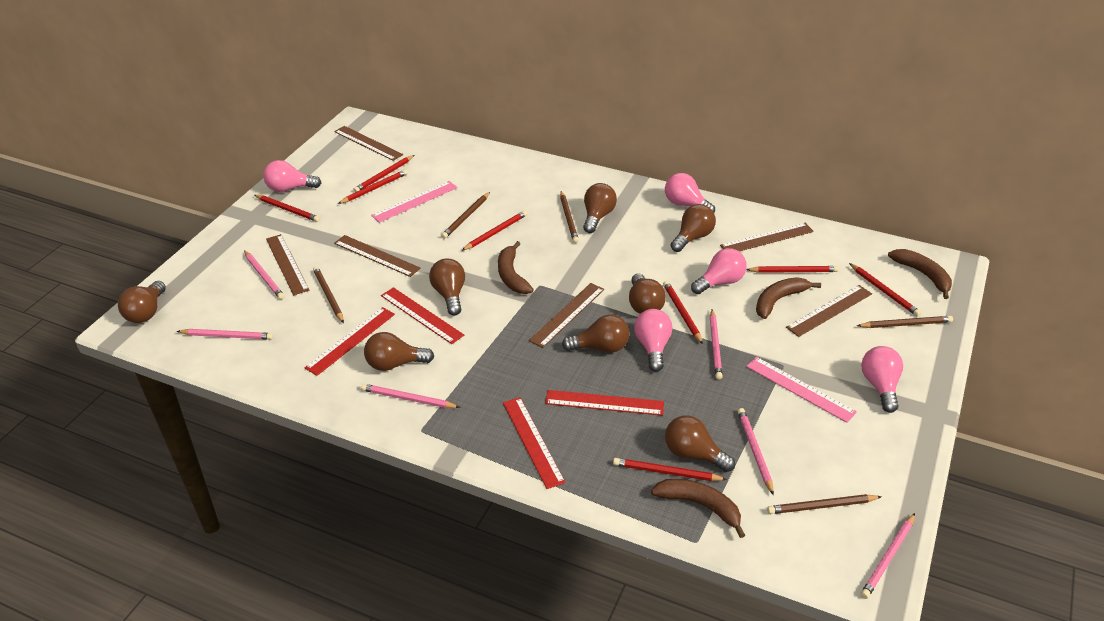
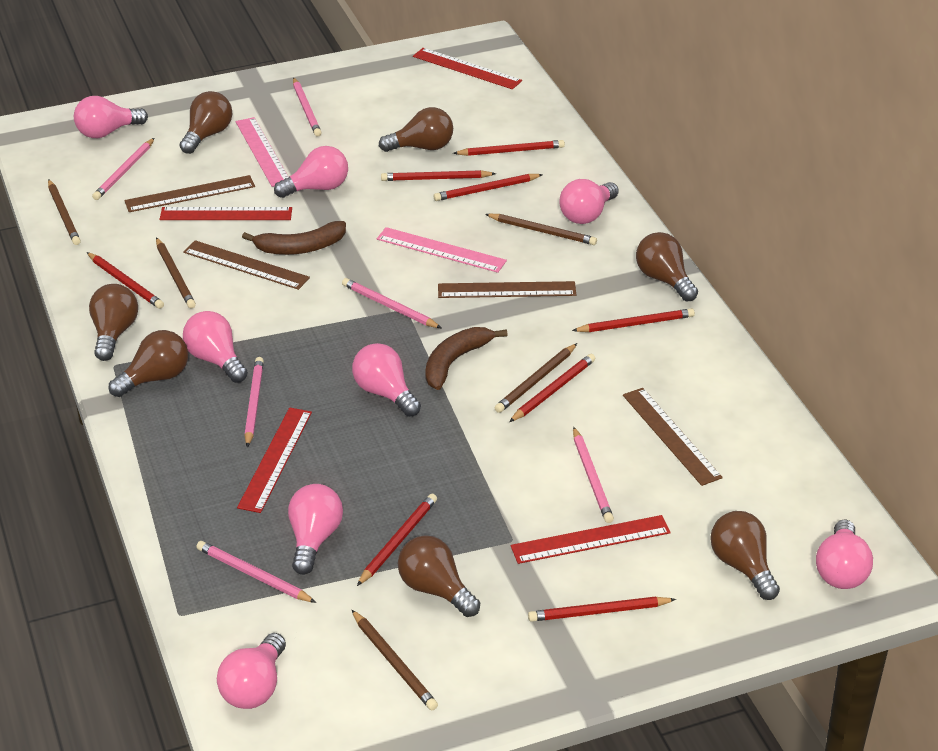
brown banana: [498,241,534,294] [651,479,745,538] [756,277,821,319] [888,249,952,299] = 4 -> [242,221,346,255] [425,327,508,390] = 2
brown light bulb: [118,281,166,323] [364,332,434,371] [429,258,465,316] [562,314,629,353] [583,183,617,233] [629,273,666,314] [665,415,735,472] [670,204,716,252] = 8 -> [89,284,138,361] [109,330,188,397] [179,91,232,154] [379,107,453,152] [398,535,480,617] [636,232,698,301] [710,511,780,600] = 7
brown ruler: [266,234,309,295] [334,126,403,161] [334,235,421,277] [529,283,604,348] [720,223,814,251] [786,285,872,337] = 6 -> [124,175,255,212] [183,240,310,290] [438,281,576,298] [623,388,723,486] = 4
pink light bulb: [263,160,321,192] [634,309,672,372] [665,173,715,213] [691,248,747,294] [861,346,903,413] = 5 -> [74,96,148,138] [183,311,248,383] [217,633,286,709] [274,146,348,198] [288,484,343,575] [352,343,421,417] [559,179,619,224] [816,520,873,589] = 8

